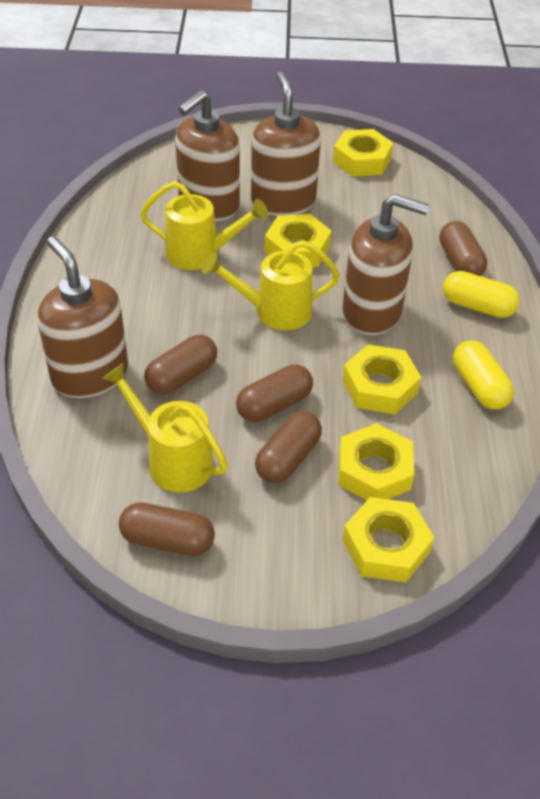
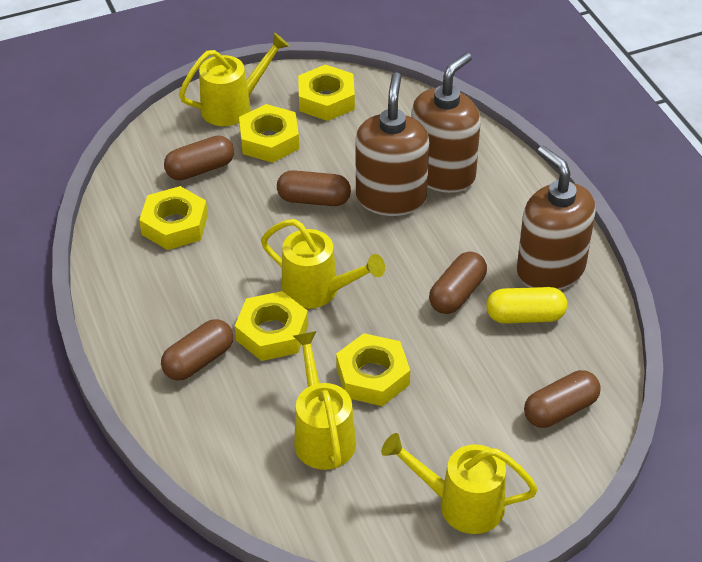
brown soap dispenser: [37,236,128,398] [175,90,240,221] [251,72,321,216] [342,194,429,335] = 4 -> [355,72,429,216] [411,53,481,193] [517,146,596,290] = 3
yellow capsule: [443,271,520,318] [453,340,514,410] = 2 -> [486,287,567,324] = 1
yellow watering can: [102,363,228,492] [140,181,268,270] [202,240,340,331] = 3 -> [179,33,289,126] [261,219,385,309] [293,331,356,470] [381,433,538,534] = 4

